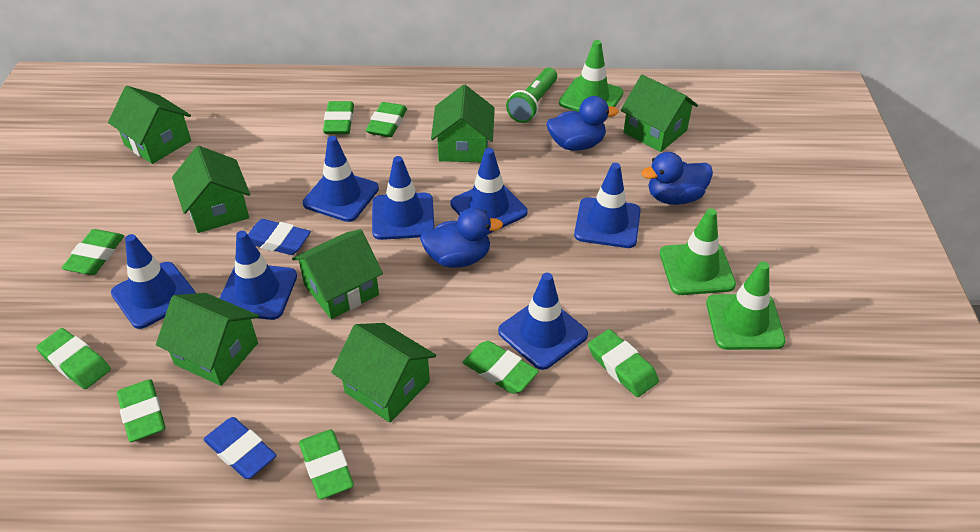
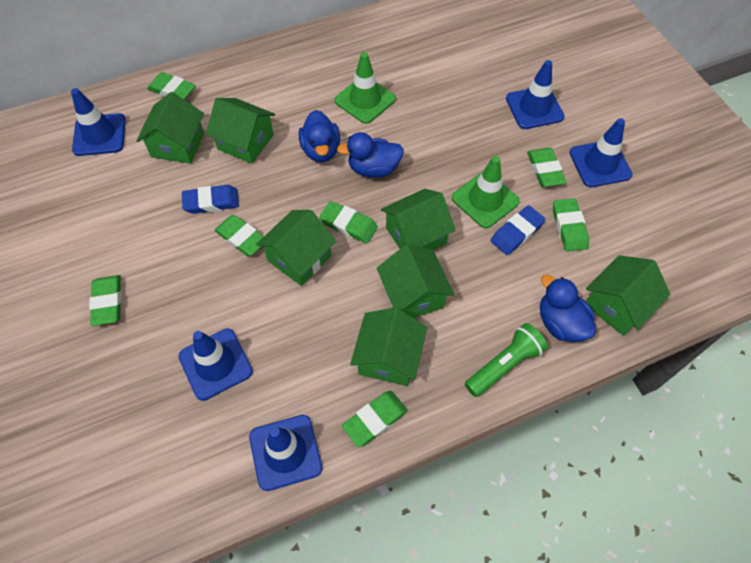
blue traffic cone: [111,234,196,329] [219,231,297,320] [303,136,379,222] [372,156,435,240] [450,148,528,234] [498,273,588,370] [574,163,641,248] = 7 -> [71,88,126,156] [178,329,253,401] [249,415,322,491] [506,60,564,129] [569,118,632,187] = 5
green eraser: [36,328,111,389] [62,229,124,275] [117,379,165,442] [299,430,354,499] [323,101,354,134] [366,102,407,137] [462,341,539,394] [588,329,659,397] = 8 -> [89,275,122,326] [147,72,196,100] [214,215,264,256] [319,201,378,244] [342,391,408,447] [527,148,566,187] [553,198,589,252] = 7
green traffic cone: [559,40,624,118] [660,208,736,295] [706,262,786,350] = 3 -> [334,52,396,124] [452,156,520,228] = 2

